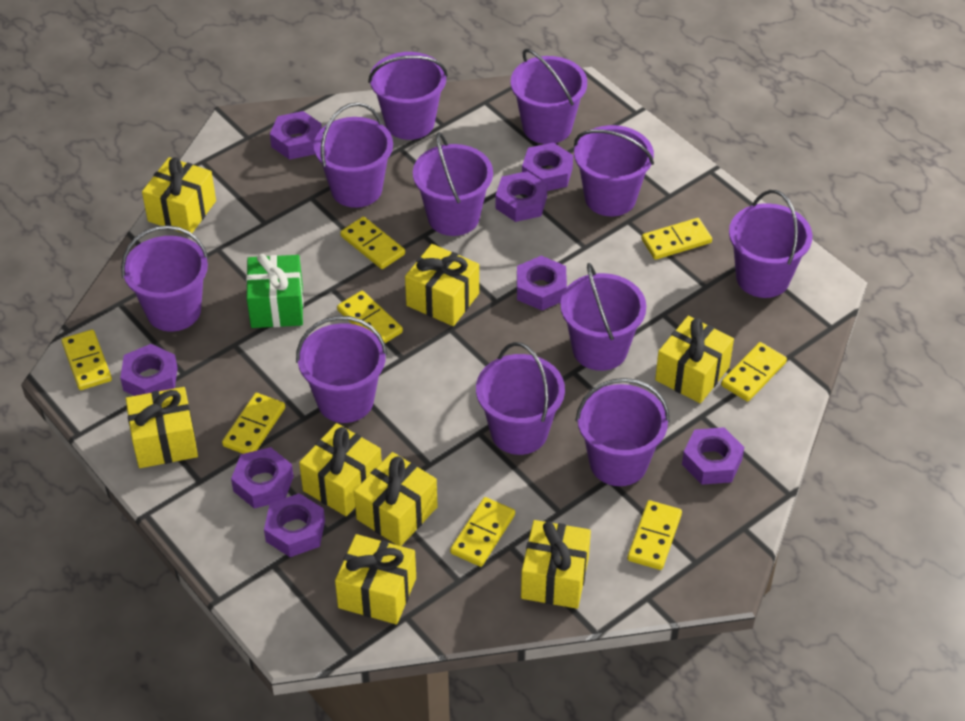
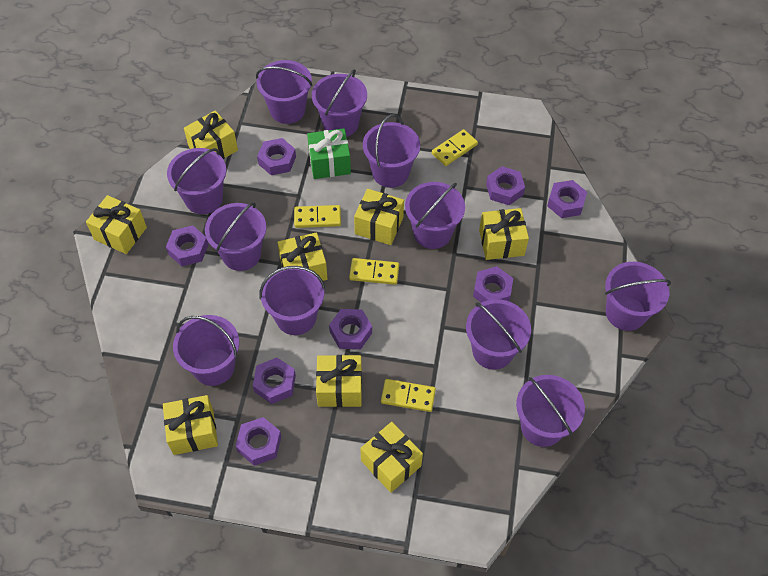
yellow domino: [62,330,112,390] [222,393,285,454] [337,291,403,343] [340,217,405,269] [450,497,515,567] [627,500,682,570] [642,218,712,260] [721,342,787,402] = 8 -> [294,205,341,228] [349,258,399,285] [381,379,436,412] [432,129,478,166] = 4

